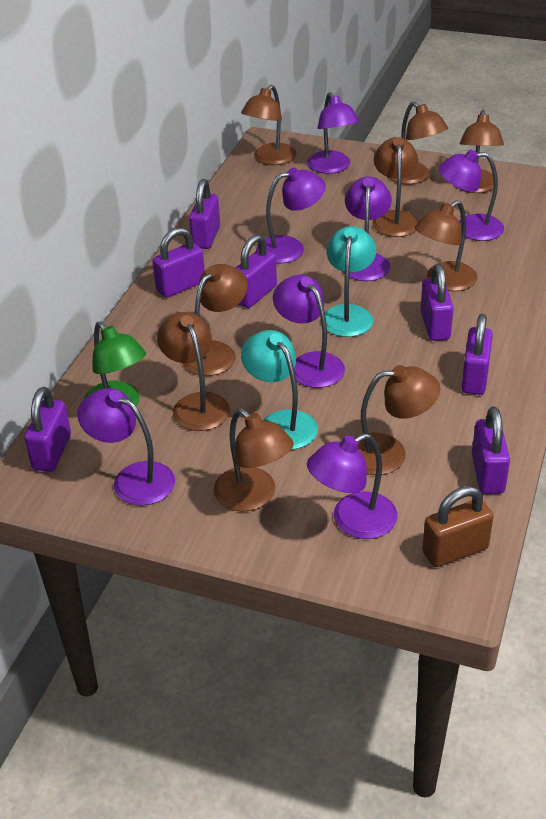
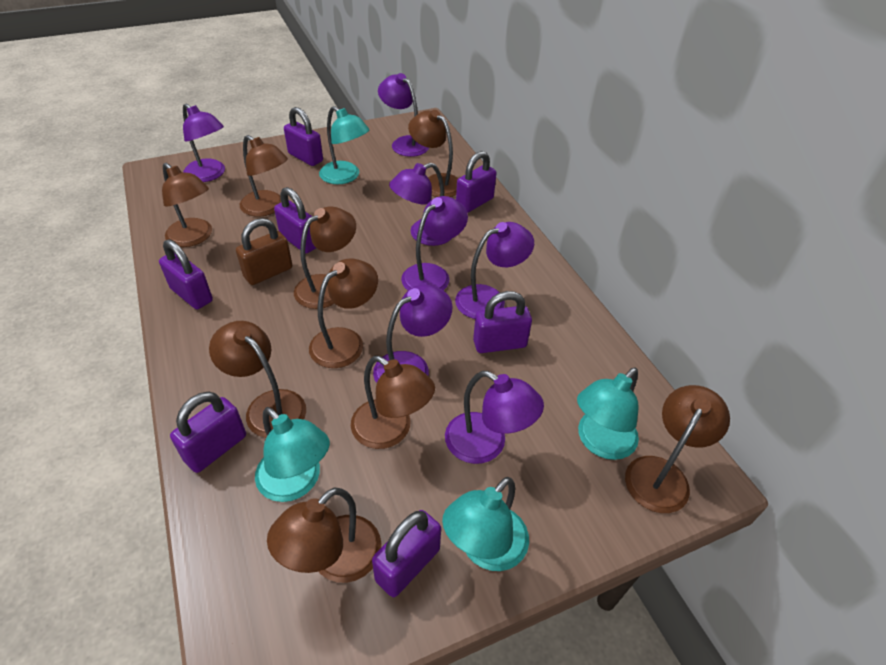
green lamp: [84,322,146,406] = 1 -> none = 0
turquoise lamp: [241,330,318,450] [325,226,376,337] = 2 -> [255,407,330,502] [319,106,370,184] [442,477,529,571] [577,367,639,460] = 4

